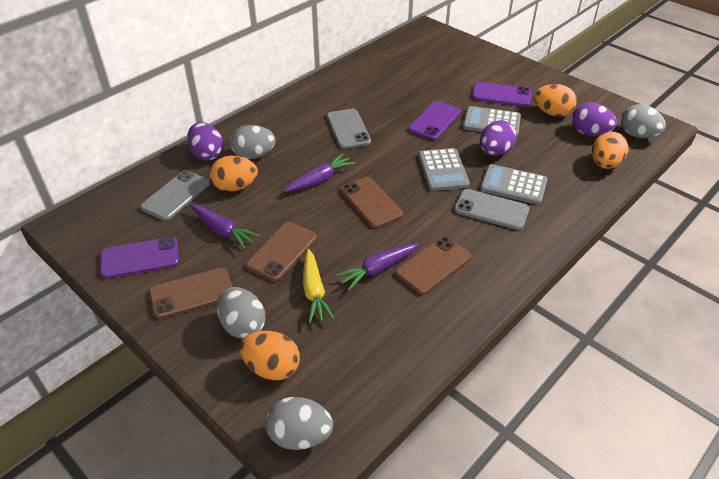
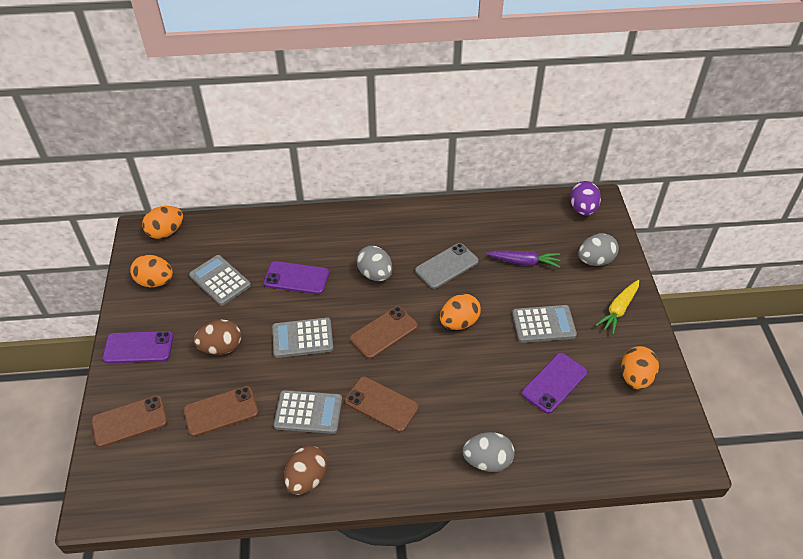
brown egg: none = 0 -> [194,320,241,355] [284,446,328,495] = 2
grey calculator: [418,148,470,191] [463,106,521,136] [480,164,548,205] = 3 -> [189,255,251,306] [272,317,334,358] [274,390,342,434] [512,305,577,343] = 4
grey egg: [217,287,266,339] [230,125,275,159] [265,397,333,450] [621,104,666,138] = 4 -> [356,246,393,281] [463,432,515,472] [578,234,619,266] = 3
grey phone: [140,170,210,221] [327,109,371,149] [454,189,529,230] = 3 -> [415,243,479,289] = 1
purple carrot: [190,204,260,249] [284,153,355,192] [336,243,419,290] = 3 -> [486,250,560,268] = 1
purple egg: [187,122,223,161] [480,120,517,156] [572,103,617,136] = 3 -> [570,181,601,216] = 1

